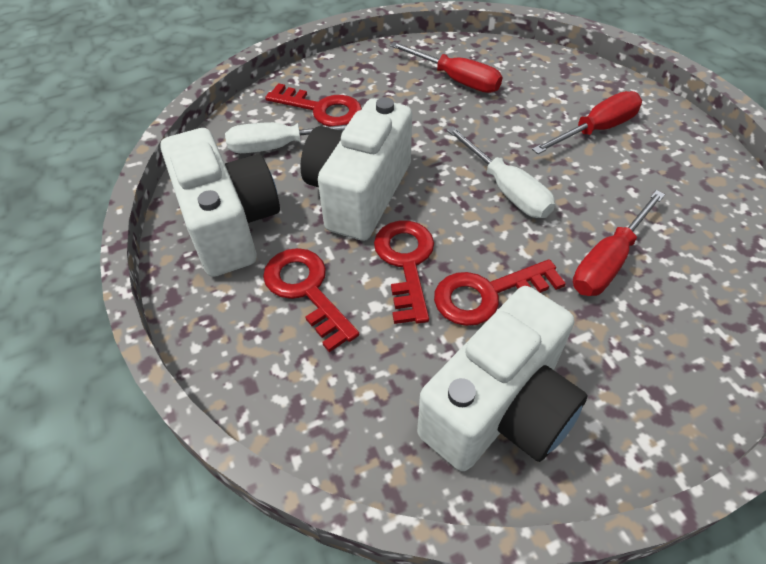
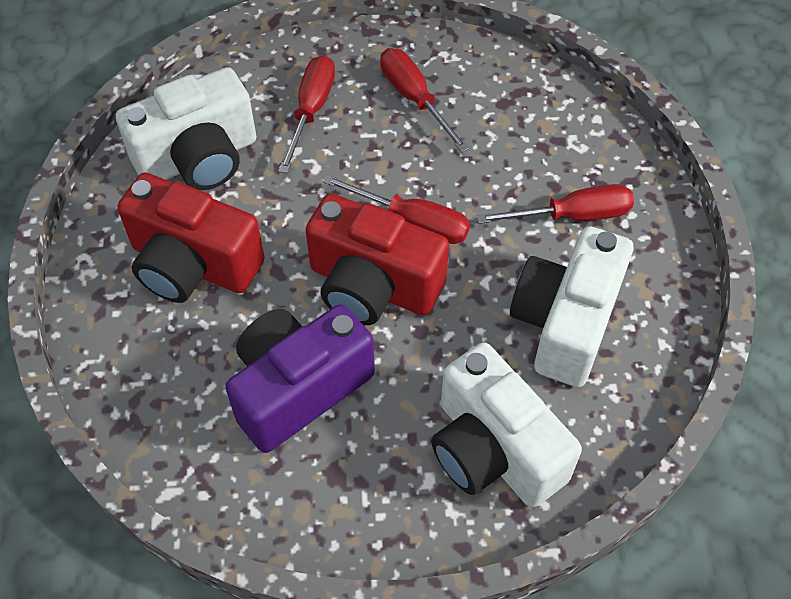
purple camera: none = 0 -> [225,305,375,453] = 1
red camera: none = 0 -> [117,173,265,303] [306,193,449,325] = 2
red key: [263,248,359,352] [265,83,362,127] [374,221,434,324] [434,259,566,326] = 4 -> none = 0
red screwdriver: [390,42,502,93] [532,91,642,154] [573,190,665,296] = 3 -> [278,55,335,174] [323,175,470,244] [380,48,469,153] [477,184,634,224] = 4
white screwdriver: [225,122,347,153] [446,126,555,218] = 2 -> none = 0

